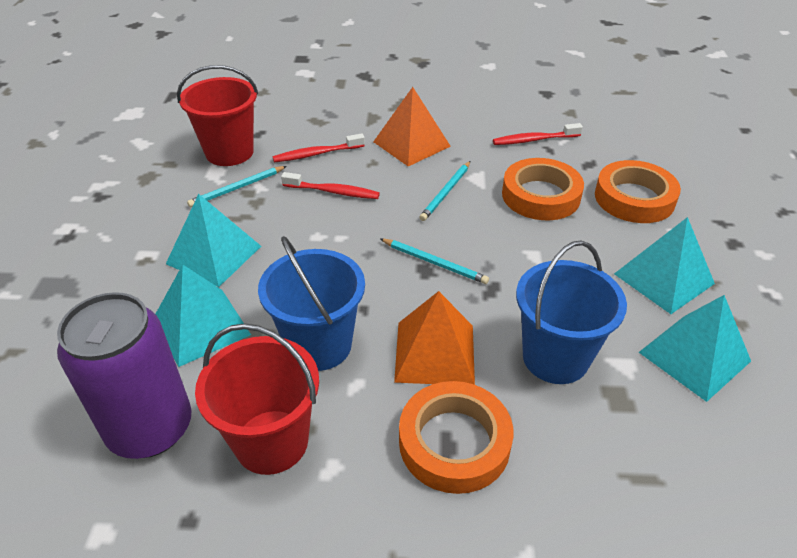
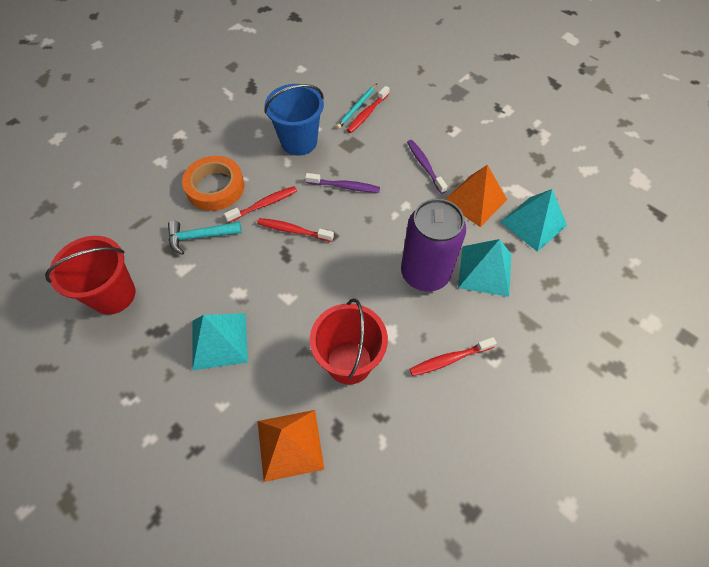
blue bucket: [258,236,365,371] [516,241,627,384] = 2 -> [264,84,324,156] = 1
orange tape: [399,381,514,494] [502,158,584,220] [595,160,681,223] = 3 -> [182,156,244,211] = 1
purple toothbrush: none = 0 -> [305,173,380,193] [407,140,447,194] = 2
red toothbrush: [273,133,365,163] [281,172,380,199] [493,123,583,145] = 3 -> [224,186,297,223] [257,218,334,242] [347,86,390,133] [410,337,497,376] = 4
turquoise hammer: none = 0 -> [168,221,242,255] = 1
turquoise pencil: [187,166,287,207] [381,239,489,284] [419,161,470,221] = 3 -> [336,84,377,129] = 1
turquoise pyramid: [156,265,251,367] [166,194,261,287] [614,217,715,314] [639,295,751,402] = 4 -> [192,313,248,371] [458,239,511,297] [500,189,567,252] = 3

